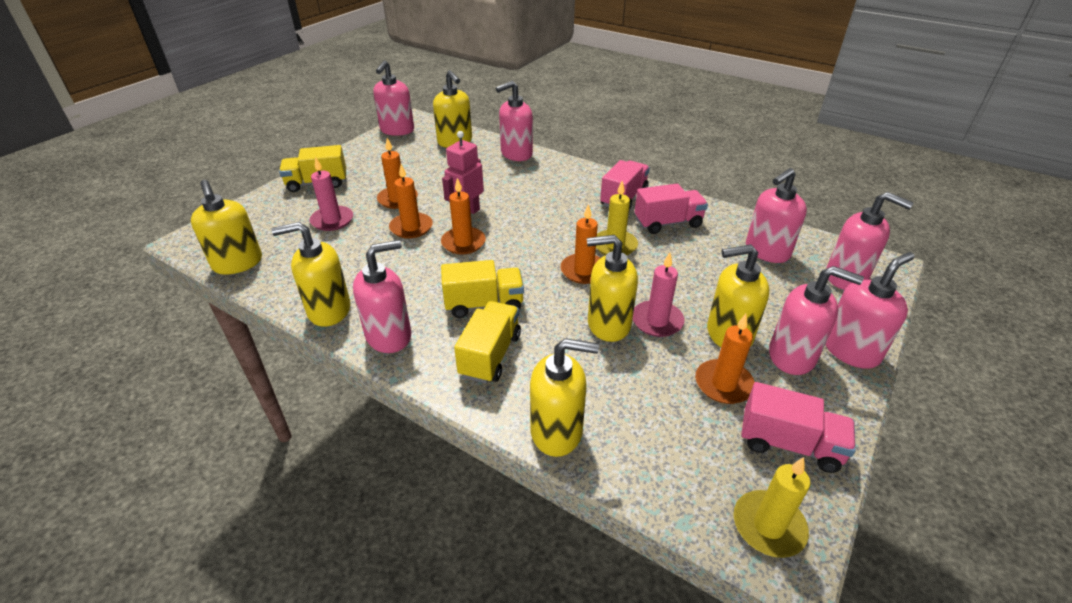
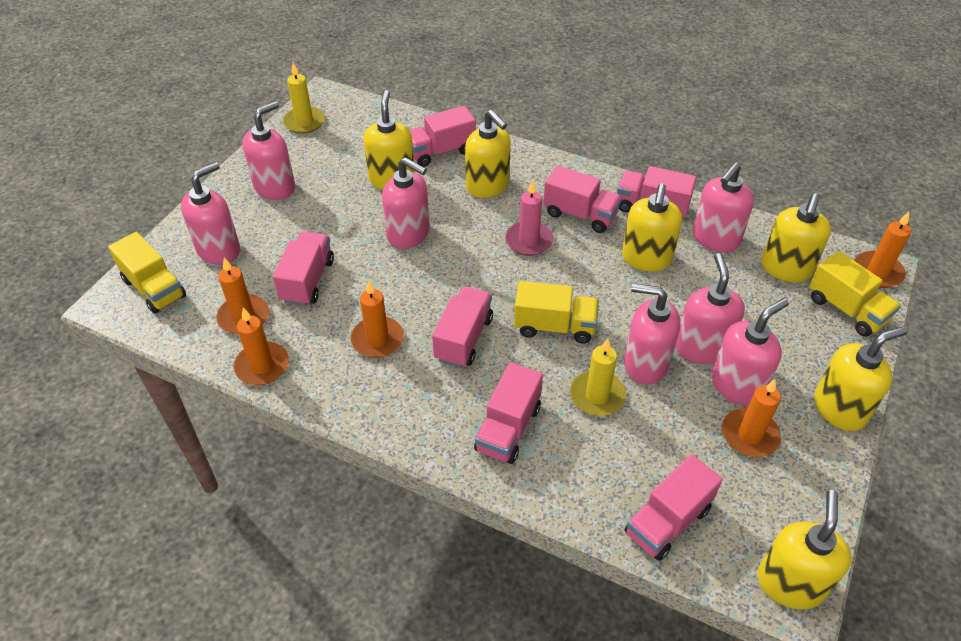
pink candle: [309,156,353,231] [633,252,685,337] = 2 -> [505,180,553,256] = 1
pink robot: [442,131,484,214] = 1 -> none = 0
pink truck: [600,160,650,210] [634,184,708,234] [741,382,856,473] = 3 -> [273,232,334,306] [410,106,476,167] [432,286,493,368] [474,362,543,464] [543,166,622,233] [617,166,696,218] [625,455,723,561] = 7

